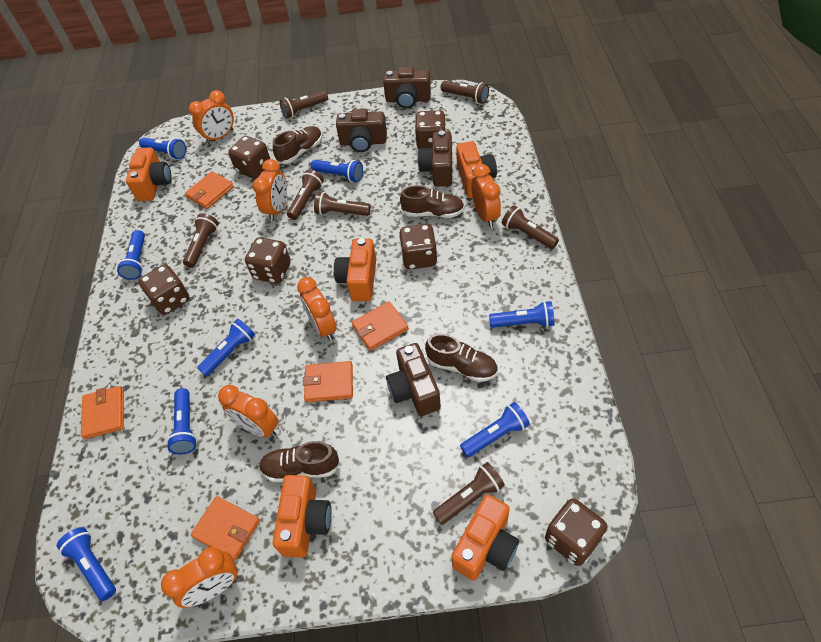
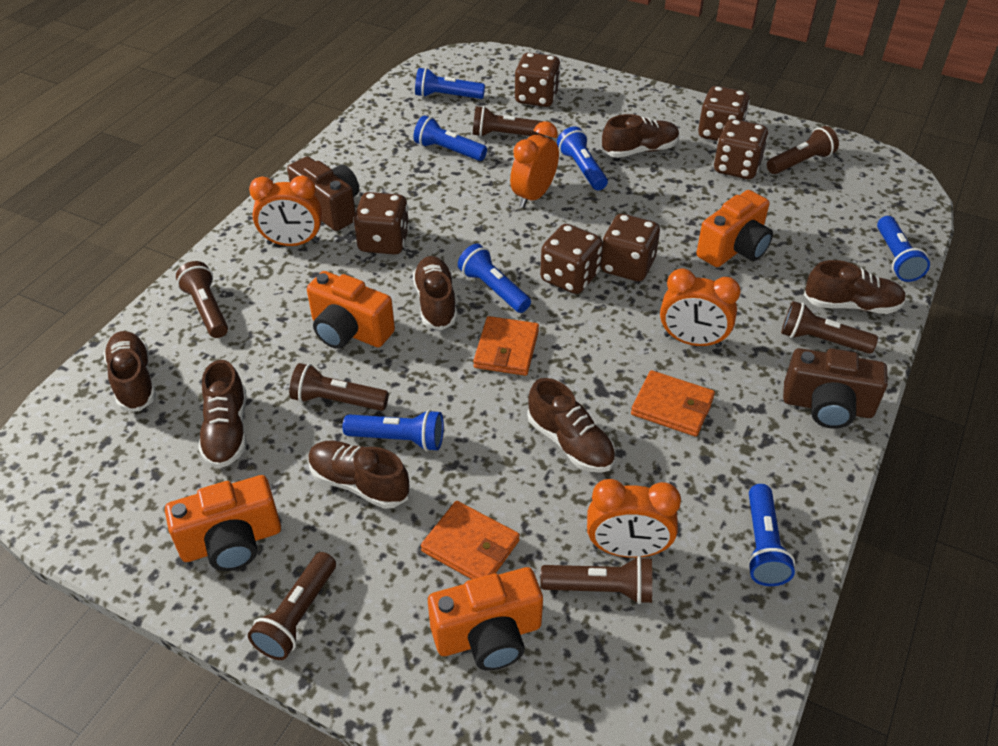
blue flashlight: [57,527,116,601] [117,230,145,280] [139,137,186,159] [166,388,197,454] [197,319,255,376] [311,160,363,182] [460,402,530,457] [489,301,555,328] = 8 -> [343,410,444,451] [413,115,487,161] [415,68,485,99] [458,244,531,313] [557,126,608,190] [747,484,795,586] [877,216,930,282] = 7
brown camera: [336,109,387,152] [383,67,431,108] [386,343,441,416] [418,130,452,187] = 4 -> [287,156,359,231] [783,348,888,429] = 2
brown shoe: [259,441,340,482] [273,126,322,164] [400,185,464,218] [425,334,498,382] = 4 -> [103,331,156,411] [198,360,247,468] [308,441,409,509] [412,256,457,330] [527,378,616,473] [602,114,679,158] [804,260,906,314] = 7
orange camera: [126,147,172,201] [272,475,332,558] [334,238,376,301] [451,494,519,581] [456,141,497,198] = 5 -> [165,475,281,571] [307,271,395,349] [428,567,543,671] [696,190,773,267] = 4
orange clock: [161,547,238,608] [189,90,234,144] [218,385,278,437] [253,159,287,221] [297,277,337,341] [471,164,501,227] = 6 -> [249,176,322,246] [510,121,559,208] [587,479,681,558] [660,268,741,347] = 4
orange wallet: [81,386,124,439] [185,171,234,209] [190,496,260,561] [303,361,353,402] [351,301,409,351] = 5 -> [421,501,520,579] [473,316,539,376] [631,370,715,437] = 3

